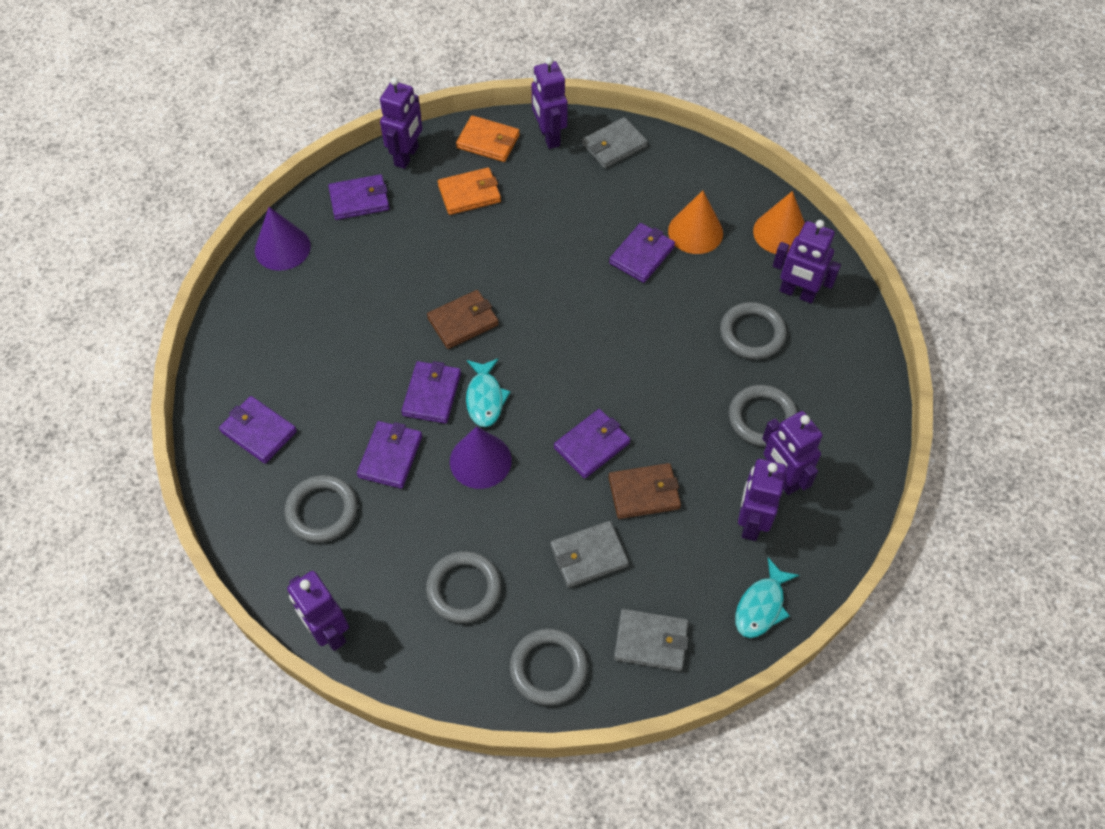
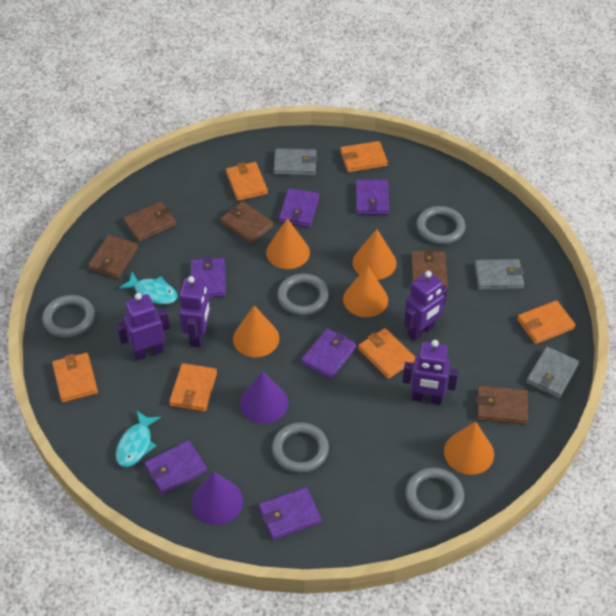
brown wallet: [427,290,499,349] [608,463,681,519] = 2 -> [88,235,138,279] [123,201,176,242] [220,202,274,244] [411,249,448,288] [477,386,528,424] = 5
orange cone: [668,190,723,254] [753,191,805,254] = 2 -> [233,305,279,357] [266,218,310,269] [343,266,388,317] [353,229,397,280] [444,421,494,475] = 5
orange wallet: [438,167,501,215] [456,115,520,162] = 2 -> [52,353,98,403] [169,363,217,412] [226,162,268,201] [340,141,388,172] [358,328,415,379] [517,300,576,344] = 6
purple robot: [287,571,349,651] [380,77,422,169] [531,57,568,149] [738,459,787,541] [762,411,823,495] [773,220,841,304] = 6 -> [116,293,170,361] [179,276,211,348] [402,340,459,405] [404,271,447,341] = 4

